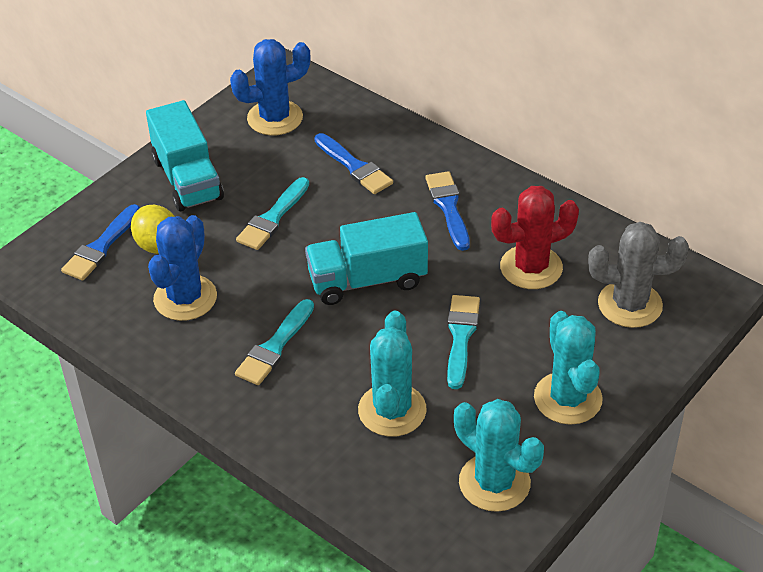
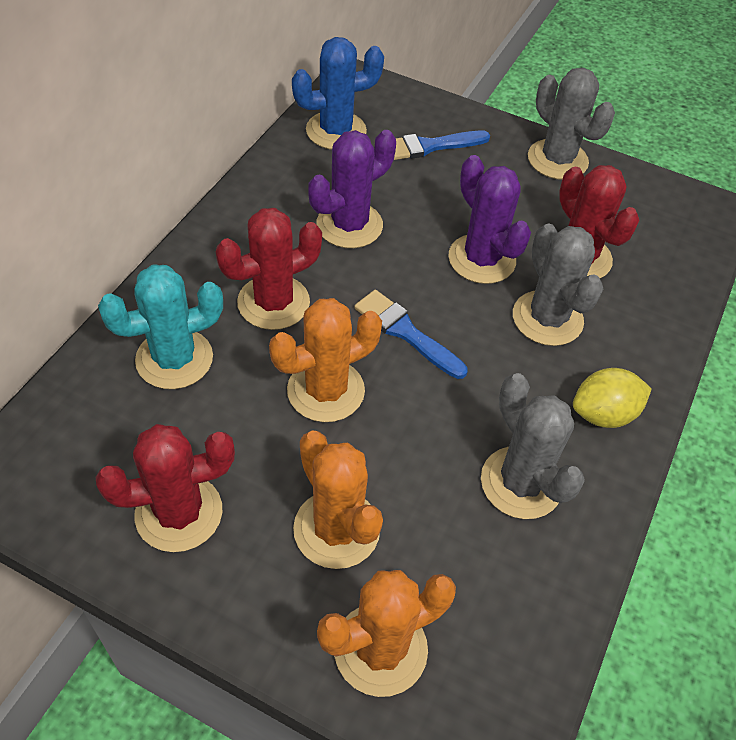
blue brush: [61,204,140,281] [314,133,393,194] [425,171,470,251] = 3 -> [354,290,467,379] [394,131,490,160] = 2
blue cactus: [148,215,217,321] [230,39,311,135] = 2 -> [292,37,384,150] = 1
grey cactus: [588,222,689,328] = 1 -> [481,373,585,519] [513,224,603,346] [528,68,615,180] = 3
orange cactus: none = 0 -> [269,298,382,422] [293,431,383,569] [317,570,456,697] = 3
purple cactus: none = 0 -> [308,130,396,248] [448,155,531,284] = 2
red cactus: [491,186,579,289] = 1 -> [96,424,235,552] [216,208,322,330] [559,165,639,278] = 3
turquoise brush: [235,299,314,385] [236,177,309,250] [447,295,480,389] = 3 -> none = 0
turquoise cactus: [358,311,427,437] [454,399,544,512] [534,311,603,425] = 3 -> [98,264,223,389] = 1
turquoise truck: [146,100,224,211] [305,212,428,305] = 2 -> none = 0

